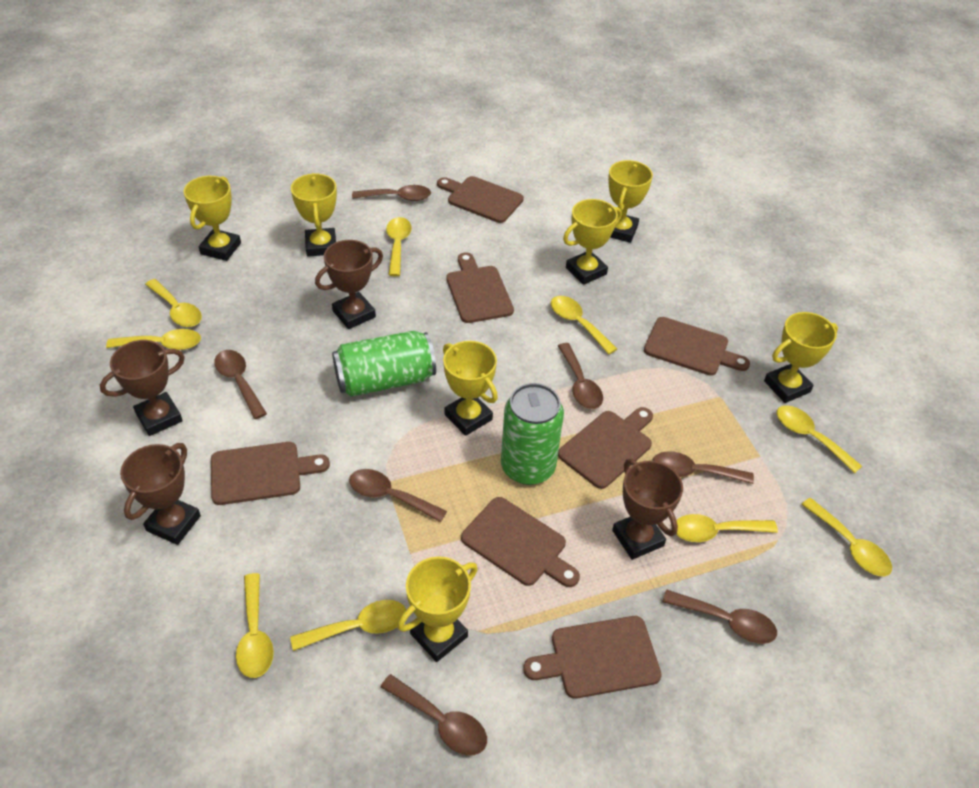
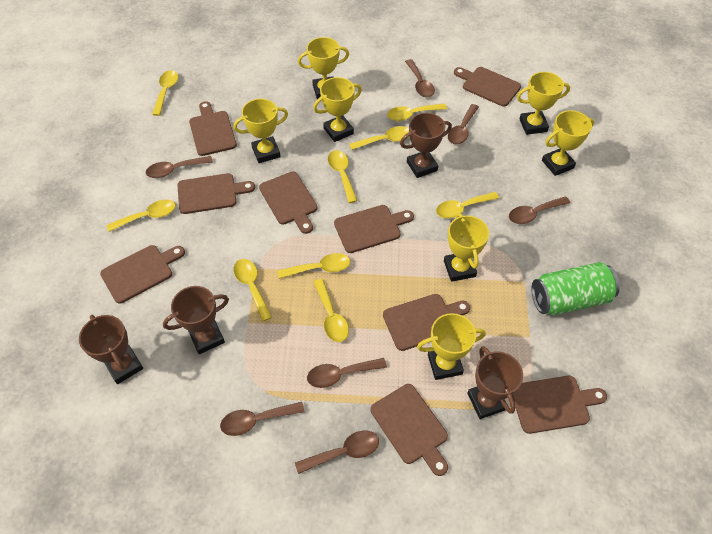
brown cutting board: [211,442,330,505] [437,176,524,223] [446,252,514,323] [461,497,580,587] [523,616,662,699] [558,407,653,489] [644,317,750,376] = 7 -> [100,245,185,304] [177,173,255,214] [189,101,237,156] [259,171,318,234] [334,205,414,253] [371,384,448,476] [383,294,470,351] [454,67,521,107] [512,376,607,434] = 9
green can: [332,330,436,397] [501,383,564,485] = 2 -> [532,262,620,315] = 1

